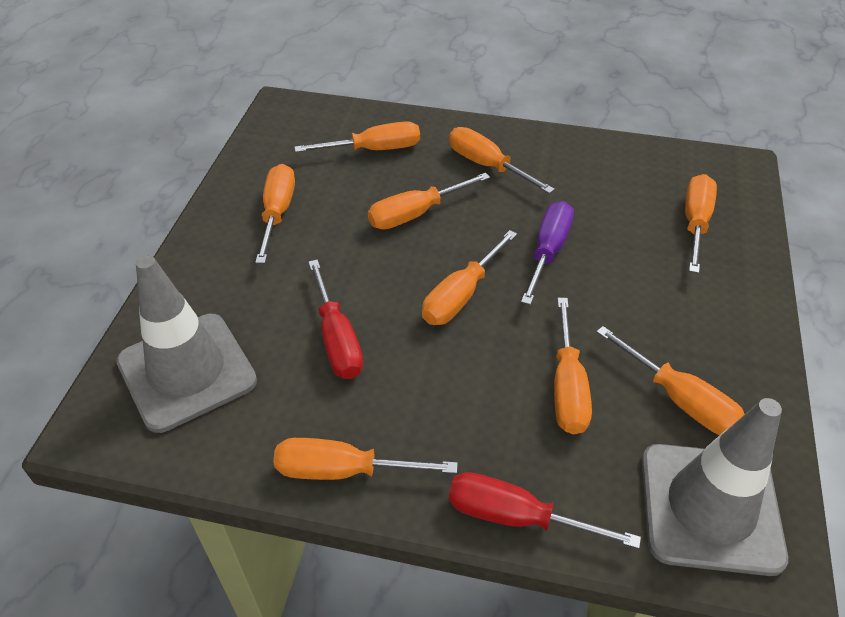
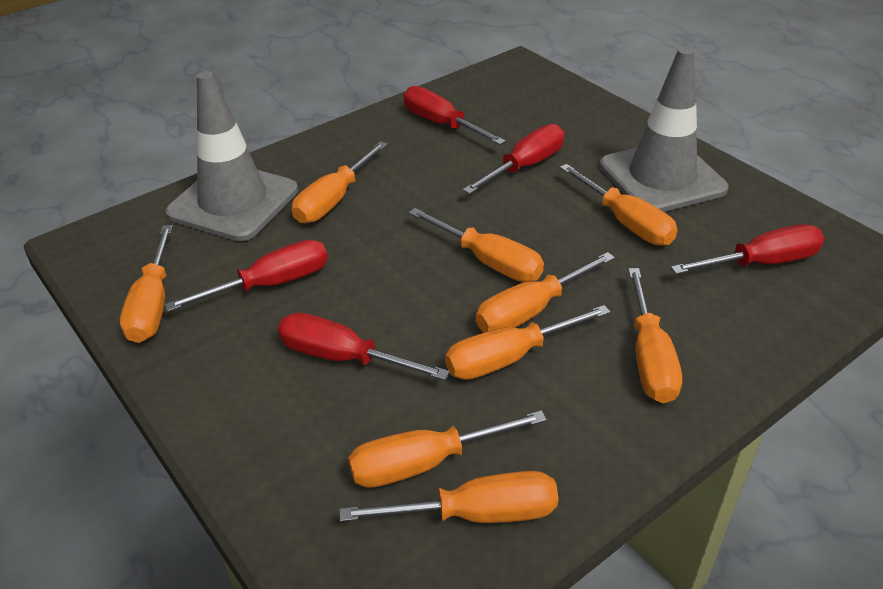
purple screwdriver: [521,201,574,305] = 1 -> none = 0
red screwdriver: [308,260,363,379] [449,472,641,549] = 2 -> [164,240,328,312] [278,313,450,380] [403,86,506,145] [463,124,564,194] [671,224,824,274] = 5

